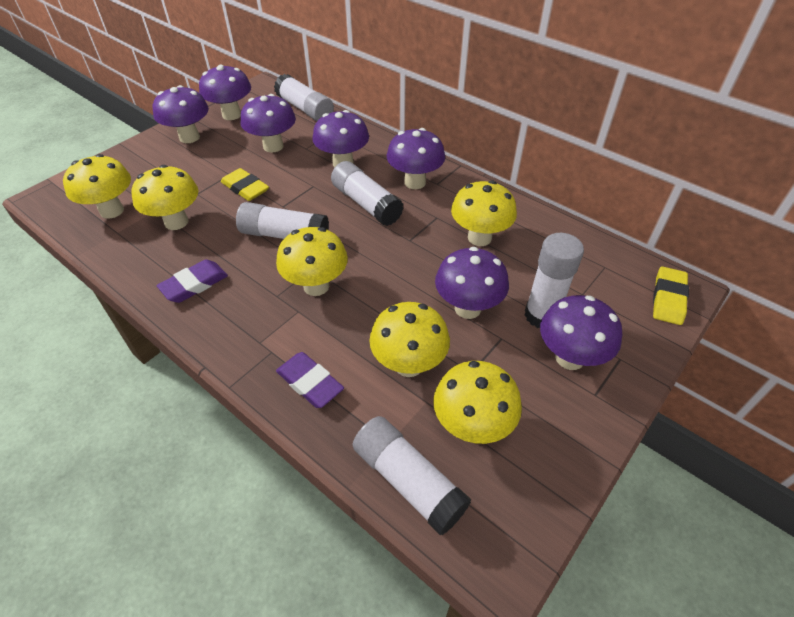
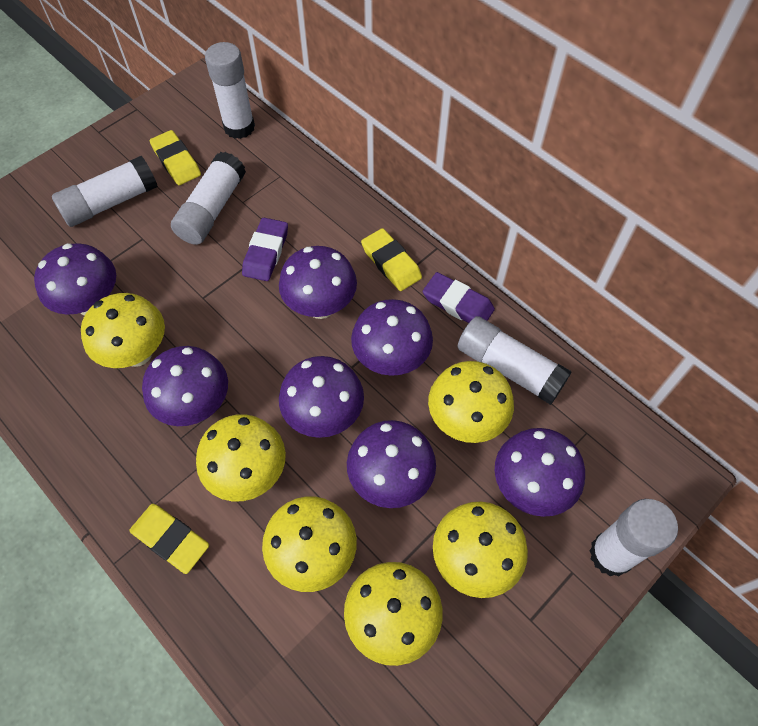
yellow eraser: [221,168,269,201] [653,266,689,325] = 2 -> [129,504,209,574] [150,130,201,185] [361,228,422,291] = 3

